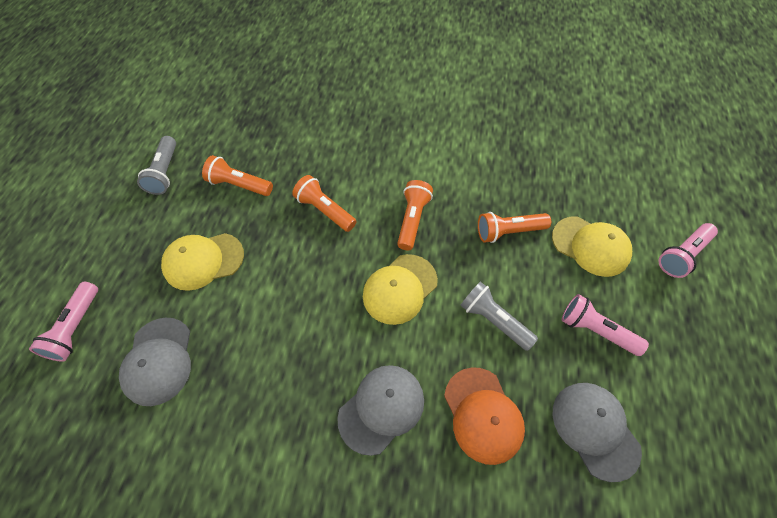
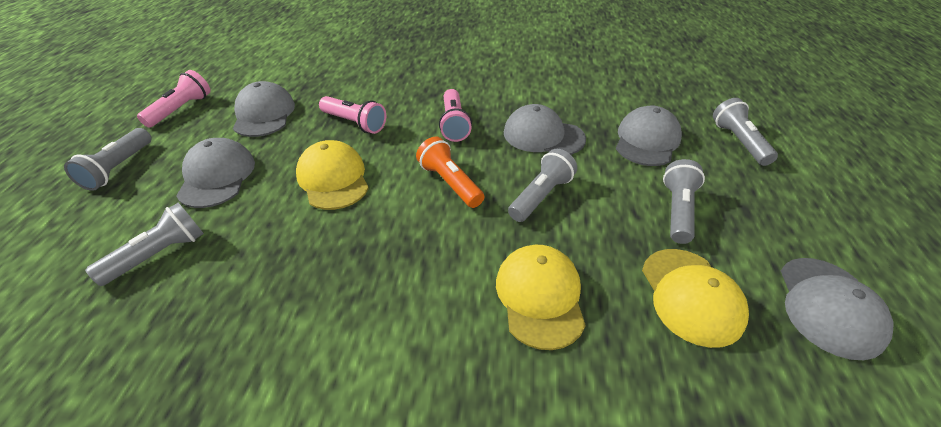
grey cap: [119,318,191,406] [338,365,424,456] [552,383,642,482] = 3 -> [176,138,255,208] [233,81,295,137] [504,104,586,155] [616,106,682,166] [781,258,894,360] = 5
grey flashlight: [137,136,176,195] [460,282,538,351] = 2 -> [64,128,152,191] [85,203,204,286] [508,149,577,222] [663,159,705,244] [713,98,778,166] = 5
orange cap: [444,367,525,465] = 1 -> none = 0
orange flashlight: [202,155,273,196] [292,175,357,232] [397,180,433,250] [478,212,551,243] = 4 -> [416,137,484,208] = 1

